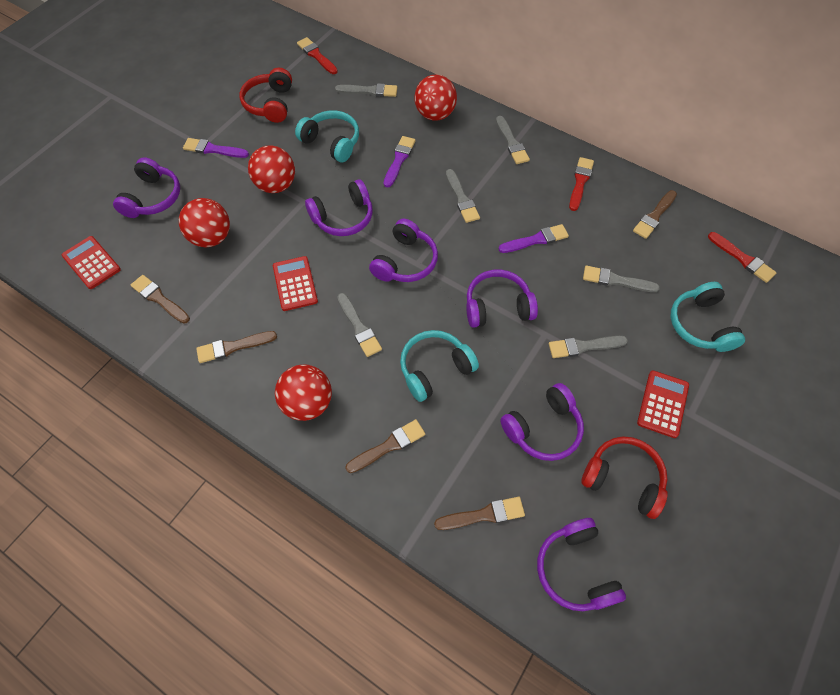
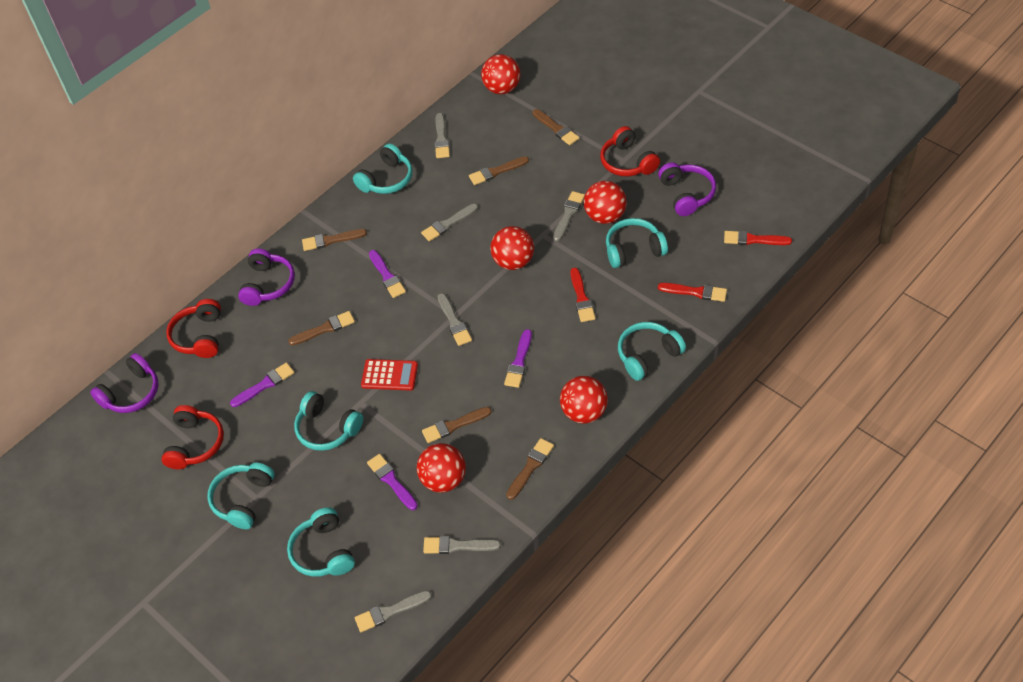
brown brush: [131,275,190,324] [196,331,277,363] [345,419,425,473] [434,497,525,530] [633,190,677,239] = 5 -> [288,311,355,345] [302,229,367,251] [422,407,492,443] [469,156,529,185] [506,438,554,500] [532,109,579,145] = 6
purple brush: [183,138,249,158] [384,136,416,188] [498,224,569,253] = 3 -> [230,363,294,407] [367,454,418,510] [369,250,406,298] [504,329,532,388] = 4
purple headphones: [113,157,180,218] [305,179,373,236] [369,219,438,282] [466,269,538,328] [500,383,584,461] [537,518,626,611] = 6 -> [90,353,159,413] [238,249,295,306] [658,162,716,216] = 3
red ball: [179,198,230,247] [248,145,295,193] [275,365,332,421] [414,75,457,121] = 4 -> [417,443,466,493] [481,54,520,94] [490,226,534,270] [560,376,608,423] [584,181,627,224] = 5
red calculator: [61,236,121,289] [273,256,318,311] [637,371,689,438] = 3 -> [361,359,418,391] = 1
red headphones: [240,68,292,123] [581,437,668,519] = 2 -> [161,405,224,469] [166,299,221,358] [600,126,660,176] = 3
turquoise headphones: [295,110,359,162] [400,330,479,402] [670,282,745,352] = 3 -> [207,463,275,529] [287,507,355,577] [294,391,363,451] [353,144,412,194] [606,218,668,268] [618,322,686,381] = 6

